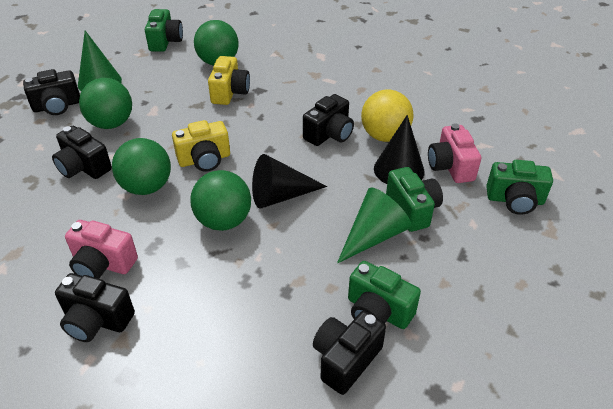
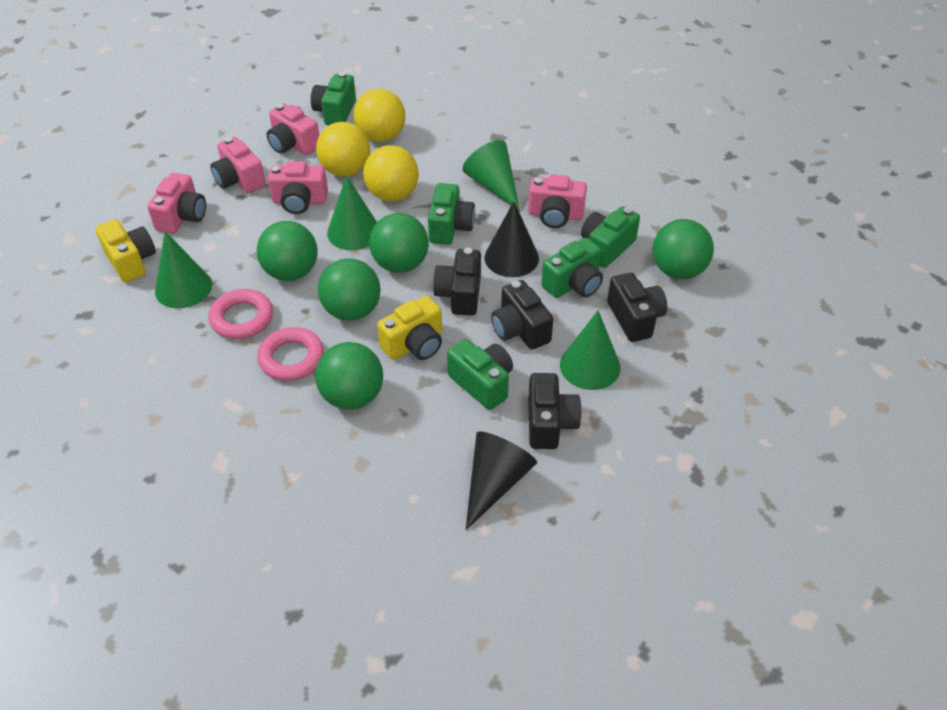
black camera: [23,69,80,115] [52,126,112,179] [55,273,135,342] [303,94,354,146] [313,311,386,395] = 5 -> [433,248,481,316] [491,280,553,350] [528,373,582,449] [607,273,667,342] = 4
green ball: [79,78,132,129] [112,138,171,195] [190,170,251,231] [194,20,239,66] = 4 -> [257,221,318,281] [315,342,383,410] [318,258,381,321] [369,213,429,273] [653,219,714,279] = 5
green camera: [145,9,183,52] [348,261,421,329] [386,167,443,232] [486,160,553,215] = 4 -> [311,72,356,125] [428,183,475,245] [447,339,513,410] [542,238,603,298] [581,206,640,268] = 5
green cone: [78,31,122,92] [337,188,412,264] = 2 -> [155,231,212,308] [327,175,377,250] [463,140,520,211] [560,310,620,390] = 4
pink camera: [65,220,138,279] [428,124,481,183] = 2 -> [147,173,206,234] [210,137,266,193] [267,104,319,155] [268,161,328,214] [528,174,587,228] = 5
pink ring: none = 0 -> [208,289,273,339] [257,327,324,381] = 2
yellow ball: [361,90,414,142] = 1 -> [316,122,370,177] [354,89,405,142] [363,145,419,201] = 3

